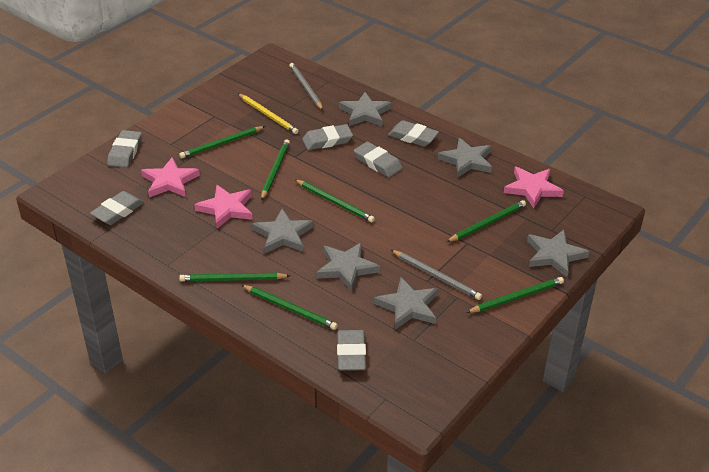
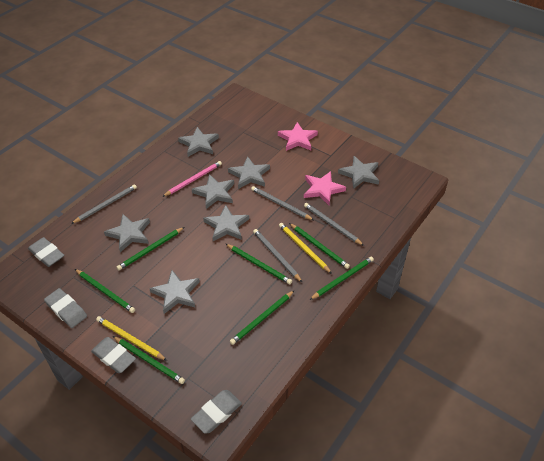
grey eraser: [90,191,144,225] [107,130,142,167] [302,124,353,150] [337,330,366,371] [354,142,403,177] [388,120,439,147] = 6 -> [28,237,64,267] [44,288,87,328] [91,337,136,373] [191,390,242,434] = 4
grey pencil: [289,63,323,110] [391,250,482,300] = 2 -> [71,184,137,224] [251,186,314,220] [253,229,302,282] [304,203,364,246] = 4
grey star: [252,209,314,253] [316,242,380,291] [339,92,392,126] [374,277,438,330] [437,138,492,177] [527,230,589,277] = 6 -> [104,214,150,252] [149,270,200,314] [178,127,219,157] [192,174,234,209] [203,205,249,241] [228,156,270,189] [338,156,379,189] = 7
pink pencil: none = 0 -> [162,161,222,197] = 1
pink star: [141,157,200,197] [194,185,253,228] [504,167,564,208] = 3 -> [278,122,318,151] [304,171,346,205] = 2
yellow pencil: [238,93,299,134] = 1 -> [96,316,167,361] [279,223,332,274] = 2

